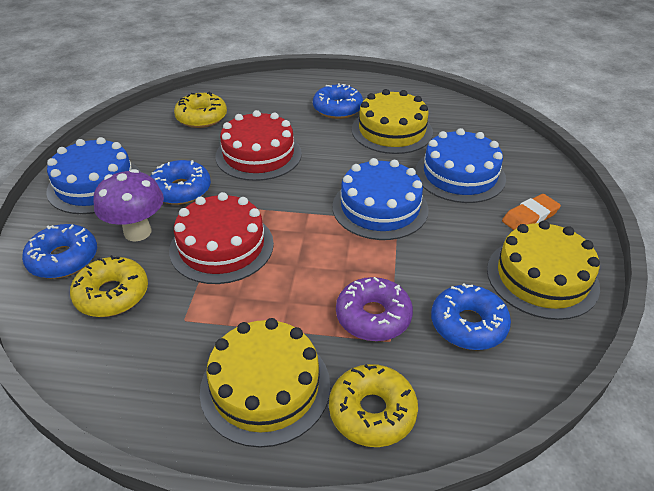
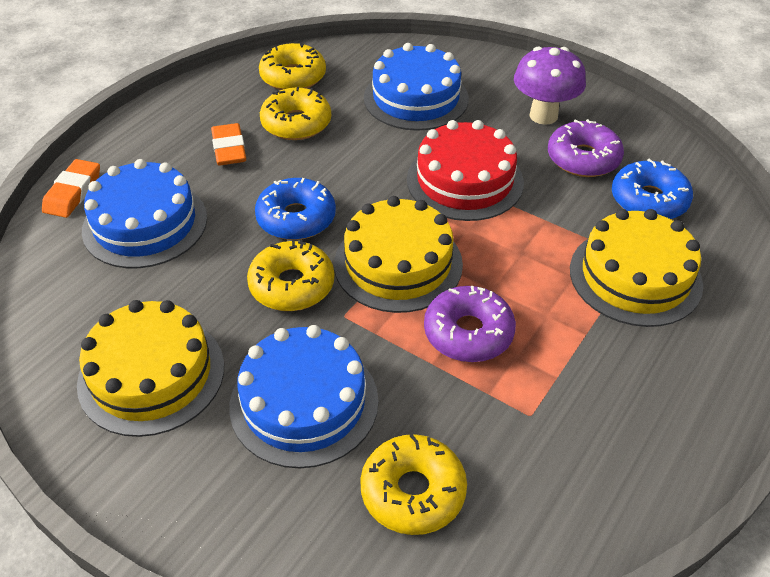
blue donut: [22,224,97,279] [150,160,211,205] [313,83,363,119] [431,283,511,350] = 4 -> [255,178,336,240] [612,158,693,219] = 2
orange eraser: [502,194,561,230] = 1 -> [42,159,100,218] [211,123,246,165] = 2
purple donut: [336,277,413,341] = 1 -> [424,286,516,362] [548,119,624,177] = 2
red cake: [169,192,274,284] [215,110,302,181] = 2 -> [407,120,524,221] = 1
yellow donut: [70,255,148,317] [174,92,227,128] [329,364,418,447] = 3 -> [247,240,335,311] [259,42,326,90] [260,87,331,140] [360,434,467,535] = 4

